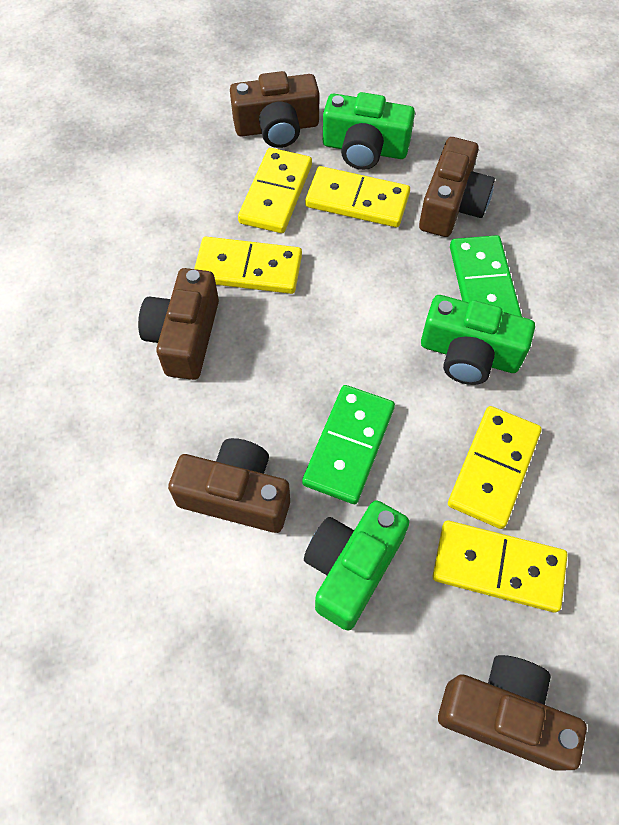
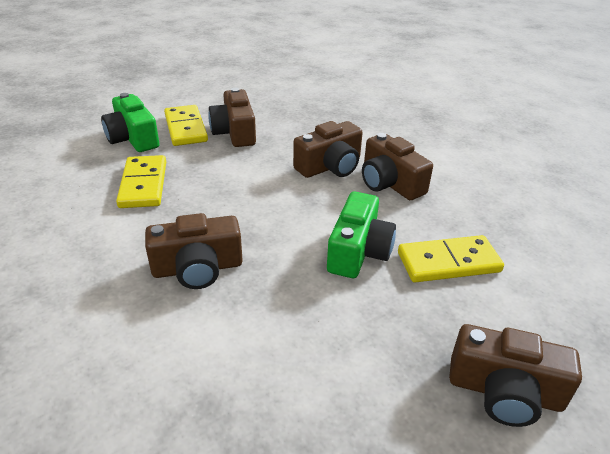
green camera: [304,500,409,631] [323,92,415,170] [421,295,535,385] = 3 -> [101,93,160,152] [327,192,396,278] = 2
green domino: [302,385,395,504] [450,235,522,317] = 2 -> none = 0
yellow domino: [194,237,302,294] [238,148,312,233] [305,166,410,227] [433,521,568,613] [448,406,542,529] = 5 -> [116,155,166,208] [164,105,208,146] [398,235,504,282] = 3

